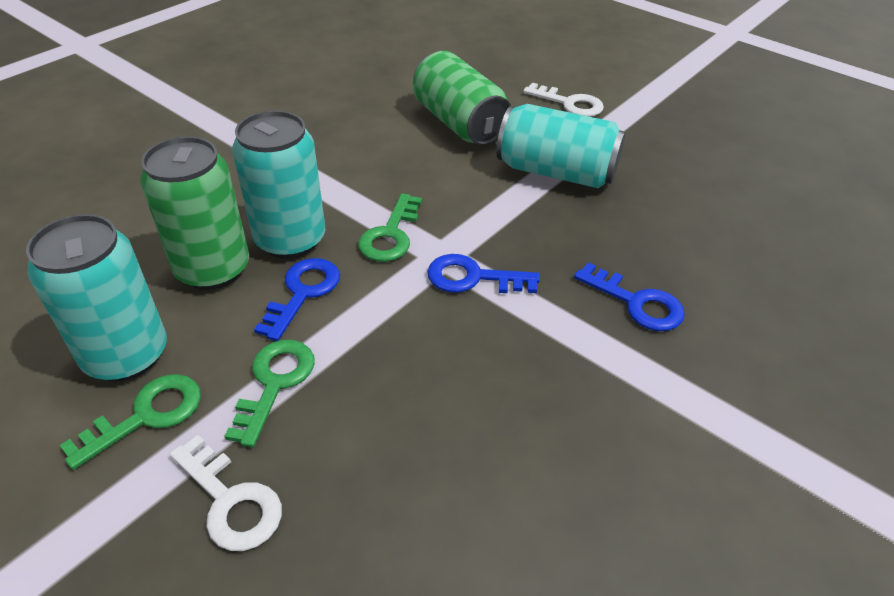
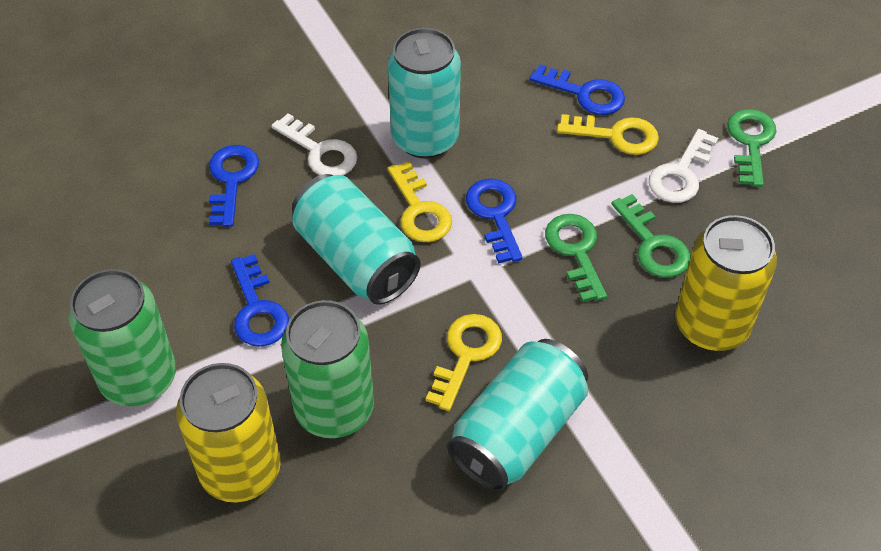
blue key: [254,258,340,341] [427,254,540,293] [574,262,685,331] = 3 -> [209,145,259,227] [231,254,289,347] [466,179,523,263] [530,64,625,115] = 4
yellow can: none = 0 -> [176,363,281,502] [675,215,777,351] = 2
yellow key: none = 0 -> [388,161,452,242] [426,314,502,411] [557,114,659,155] = 3

